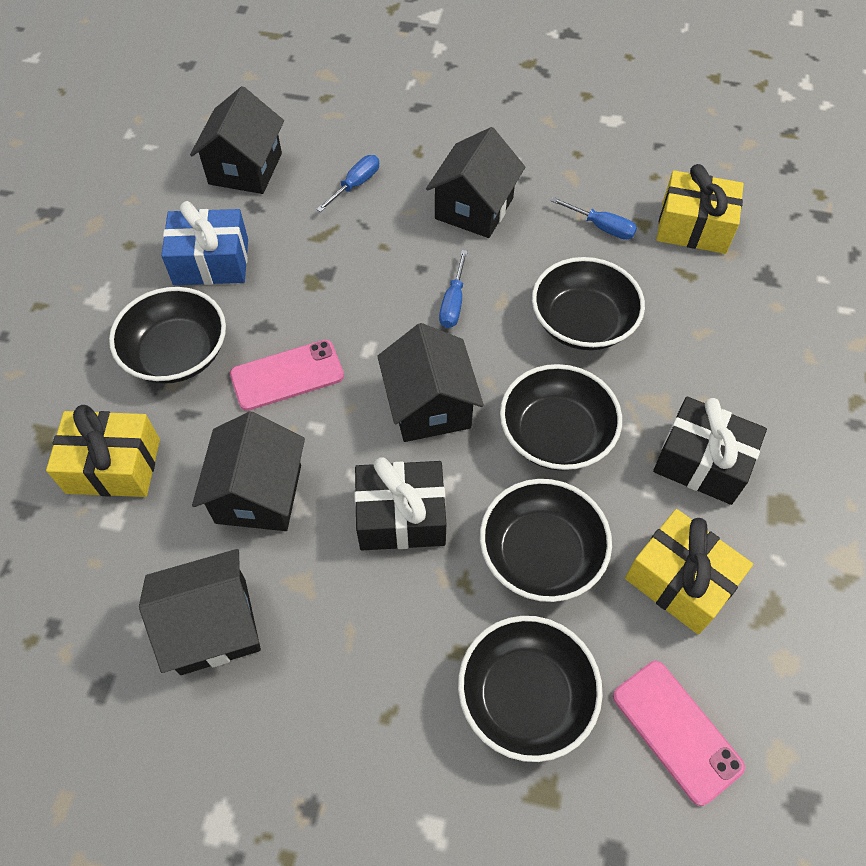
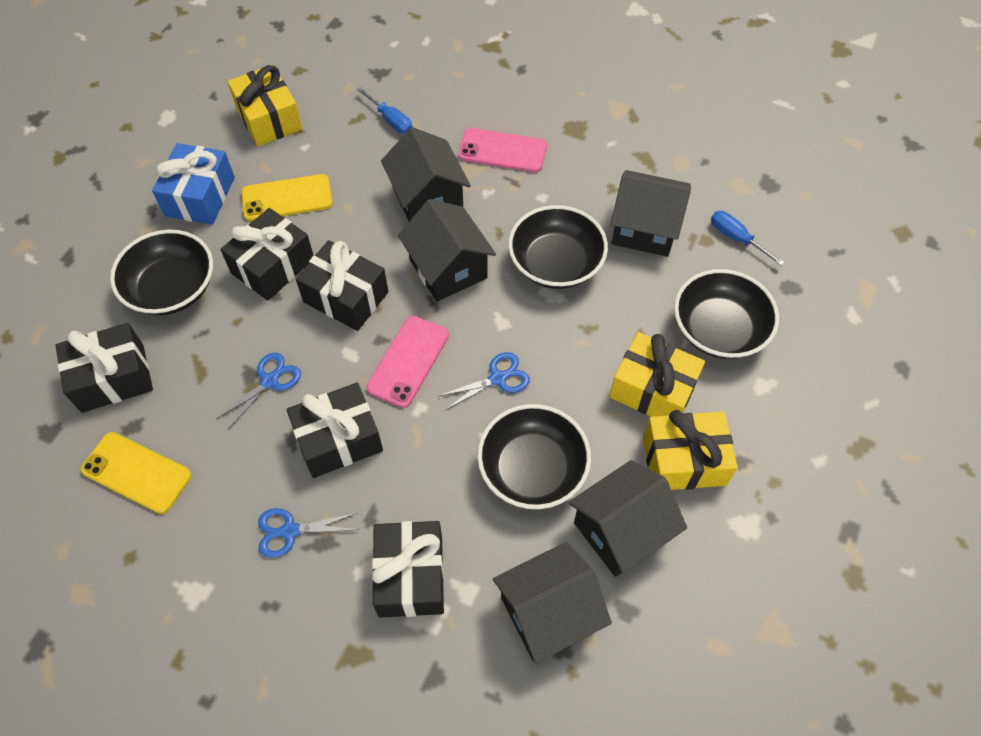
black bowl: [109,287,226,384] [458,616,603,762] [480,479,612,602] [500,364,622,471] [532,257,645,350] = 5 -> [110,230,213,315] [477,404,591,509] [508,205,608,289] [674,269,779,359] = 4
black gift: [354,457,446,550] [653,397,767,505] = 2 -> [56,323,153,413] [221,208,314,301] [287,383,383,478] [296,240,388,331] [371,521,444,617] = 5
blue scissors: none = 0 -> [216,352,301,429] [258,508,359,558] [439,352,530,410] = 3
blue screwdriver: [316,155,379,212] [439,250,468,328] [551,197,637,240] = 3 -> [357,87,412,134] [711,211,785,266] = 2
yellow phone: none = 0 -> [81,432,192,514] [241,174,333,221] = 2

